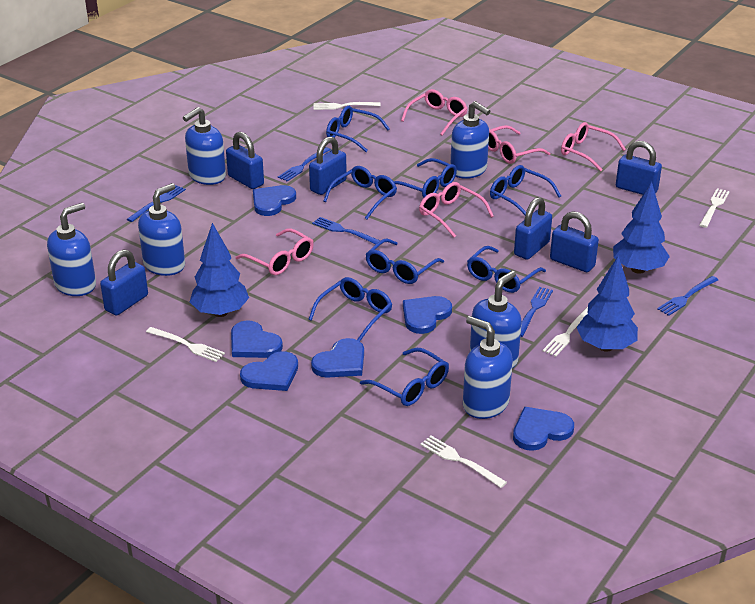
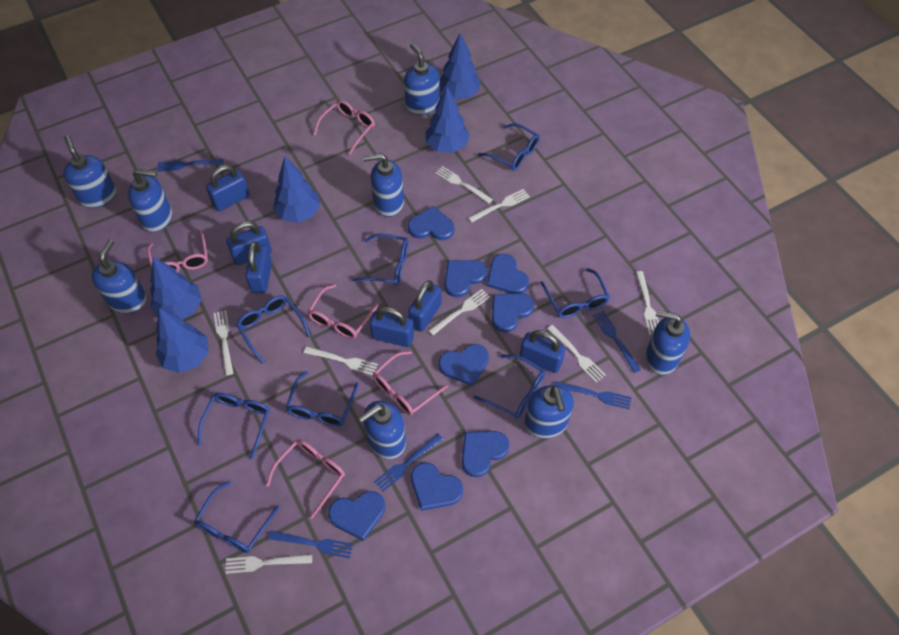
blue heart: [231,320,283,358] [240,351,298,391] [253,185,296,216] [311,338,364,378] [403,296,452,334] [513,407,574,451] = 6 -> [329,491,385,541] [408,206,455,240] [411,462,463,511] [438,344,489,386] [445,260,487,297] [462,431,510,477] [487,254,529,294] [492,293,534,333] = 8
blue soap dispenser: [47,203,96,296] [138,183,185,276] [183,107,226,185] [450,101,490,179] [463,316,513,419] [470,271,522,368] = 6 -> [63,135,116,208] [91,239,147,313] [128,169,172,232] [358,401,406,459] [363,153,404,217] [404,43,440,115] [524,385,574,438] [645,310,690,375] = 8
blue tree: [190,223,249,317] [576,255,638,352] [613,182,670,274] = 3 -> [150,257,202,319] [156,308,209,373] [273,156,321,223] [425,87,470,153] [439,33,480,99] = 5
white fork: [146,327,225,362] [313,102,381,110] [420,436,507,488] [543,307,588,357] [700,188,730,228] = 5 -> [214,310,234,376] [225,554,312,574] [304,346,378,375] [428,289,490,335] [435,166,493,204] [468,189,530,223] [547,325,606,383] [636,271,659,334] = 8

